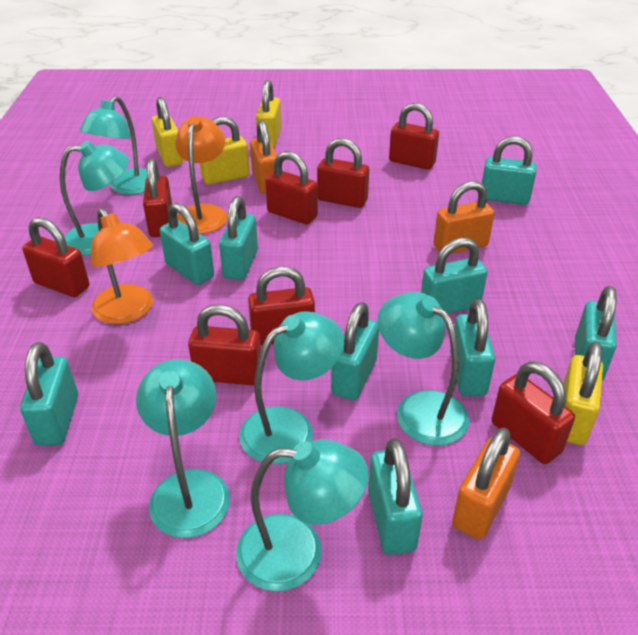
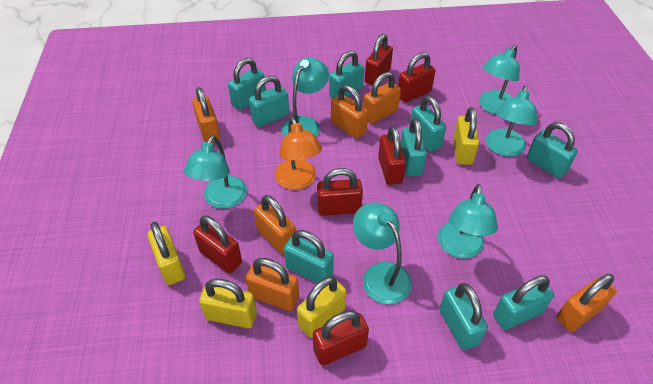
orange lamp: [91,208,153,324] [175,116,228,234] = 2 -> [275,117,322,190] = 1
orange padlock: [250,120,277,194] [434,181,495,254] [452,428,520,540] = 3 -> [192,87,220,142] [246,258,299,311] [254,195,296,255] [331,85,368,139] [363,72,401,124] [556,274,617,332] = 6
red padlock: [22,217,89,297] [143,158,172,237] [188,304,261,385] [248,266,315,345] [265,151,318,224] [317,138,369,208] [389,103,439,170] [492,361,575,464] = 8 -> [193,215,242,274] [313,311,369,365] [317,168,363,216] [365,34,393,85] [378,126,406,185] [398,52,435,103] = 6

